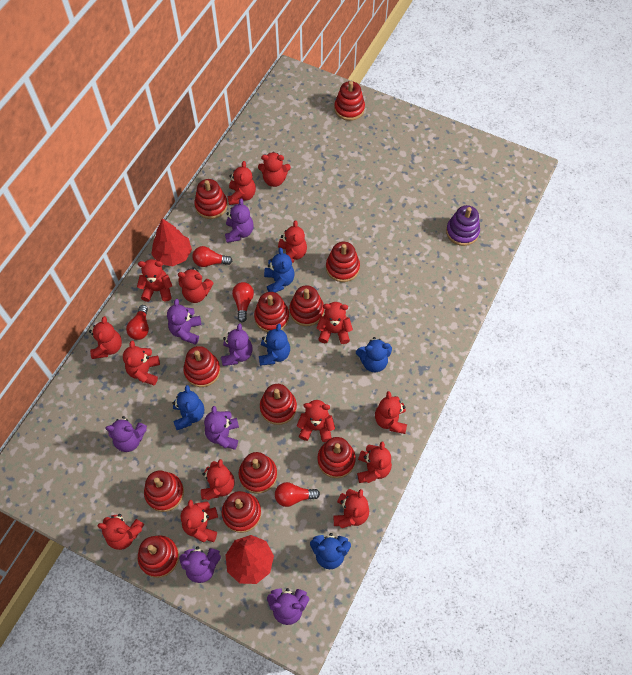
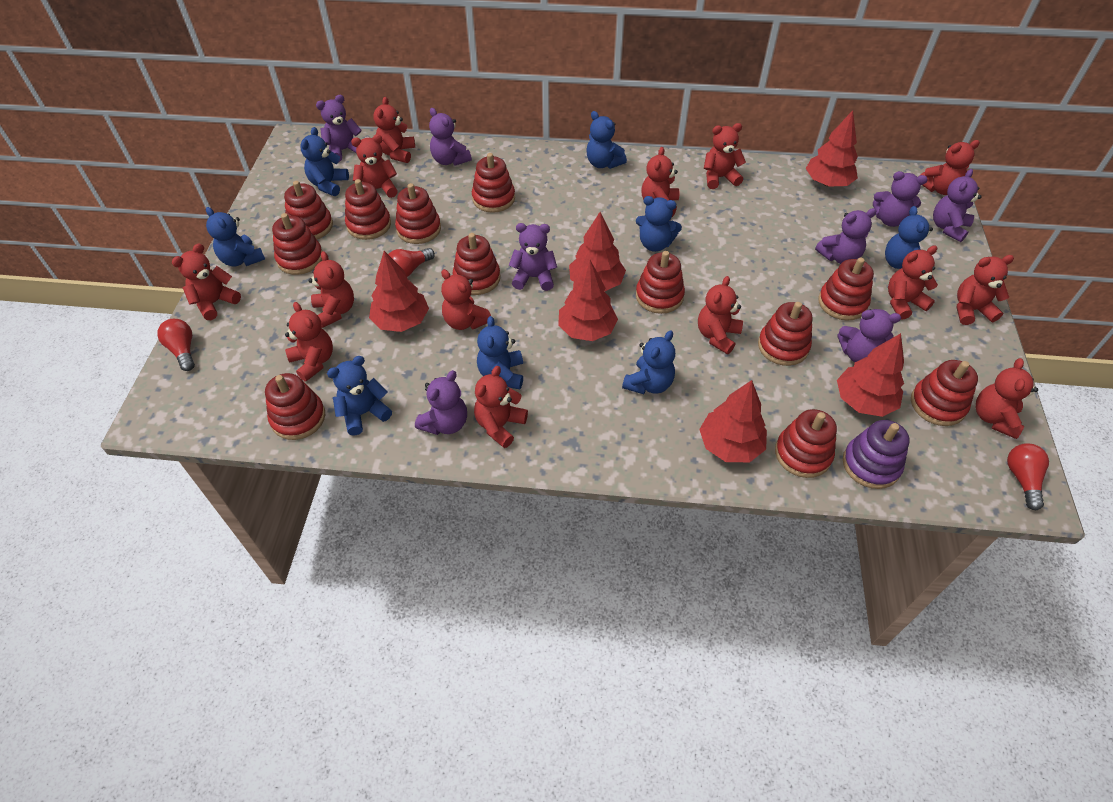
blue teddy bear: [173,385,204,430] [259,324,290,366] [264,248,295,293] [310,533,351,569] [356,337,392,372] = 5 -> [206,207,265,267] [300,127,349,196] [327,356,392,436] [477,316,523,389] [587,111,627,169] [622,330,675,394] [636,196,682,252] [885,206,933,269] = 8
purple teddy bear: [105,416,147,452] [167,299,201,345] [179,546,221,583] [204,406,239,450] [221,323,252,366] [225,198,254,243] [267,588,309,625] = 7 -> [316,95,362,162] [415,370,467,435] [429,108,472,166] [509,223,557,291] [815,208,877,264] [838,309,901,363] [873,171,927,227] [933,169,982,242] = 8
red light bulb: [126,305,149,340] [192,246,232,267] [232,282,254,322] [275,482,320,507] = 4 -> [157,319,195,371] [388,248,435,277] [1007,443,1049,511] = 3
red teddy bear: [89,316,122,359] [98,514,144,550] [123,340,160,386] [137,259,172,302] [178,268,213,303] [181,500,218,542] [201,459,235,500] [228,161,256,205] [258,152,291,187] [278,220,307,263] [297,400,335,442] [317,302,353,344] [334,489,369,528] [357,442,392,483] [375,391,407,434] = 15 -> [172,244,241,320] [285,302,333,382] [309,251,354,328] [351,135,398,198] [373,97,415,163] [441,269,491,330] [474,366,528,448] [642,147,680,217] [698,276,743,354] [704,123,746,189] [888,245,938,320] [919,140,980,195] [956,255,1014,325] [976,358,1038,439] = 14
red tree: [151,218,192,266] [226,535,274,584] = 2 -> [369,251,429,332] [558,260,618,341] [569,212,626,292] [699,380,767,462] [806,110,858,187] [837,333,904,417] = 6

